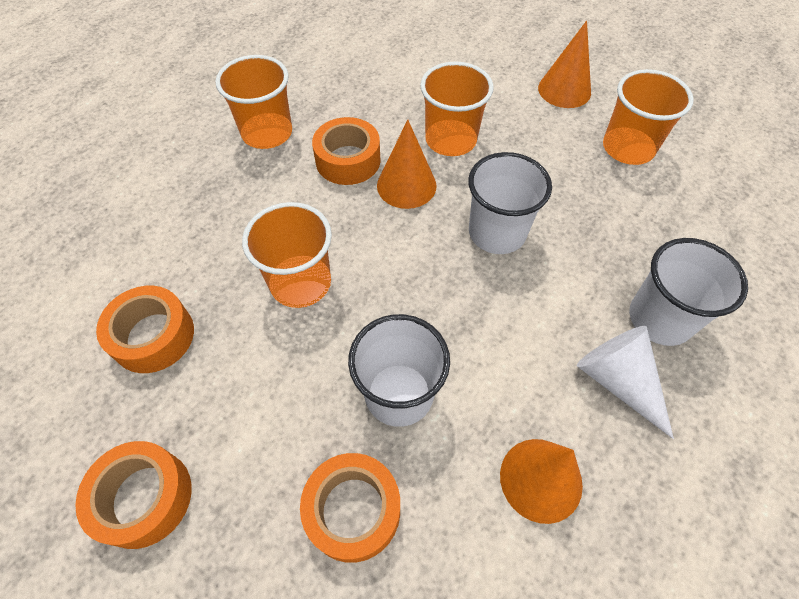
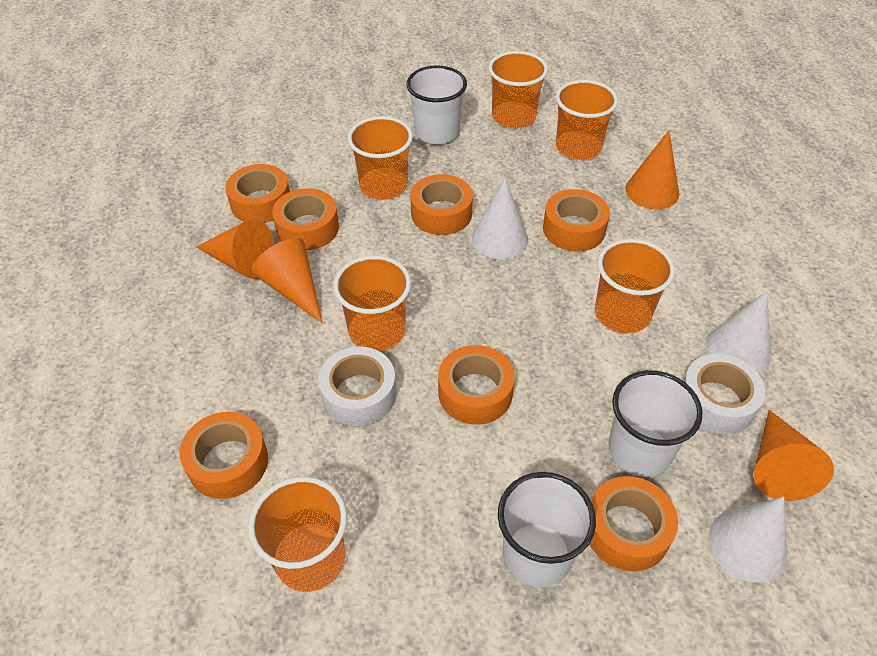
orange cone: [377,120,437,209] [500,439,583,524] [538,21,591,108] = 3 -> [196,219,274,279] [251,238,323,324] [625,131,679,209] [754,410,834,501] = 4
orange cup: [215,55,292,149] [242,202,332,308] [420,62,494,156] [603,69,694,165] = 4 -> [248,476,347,592] [333,255,411,351] [348,116,413,200] [488,51,548,128] [556,80,618,160] [595,239,675,334] = 6
orange tape: [75,441,192,549] [96,286,194,373] [300,453,400,563] [312,117,381,185] = 4 -> [180,412,268,499] [225,164,290,223] [272,188,339,251] [410,174,473,235] [438,345,515,425] [543,189,610,251] [590,476,678,572] = 7
white cone: [577,326,674,439] = 1 -> [472,179,528,259] [705,291,771,373] [709,496,787,583] = 3
white tape: none = 0 -> [318,346,396,426] [683,354,765,434] = 2

